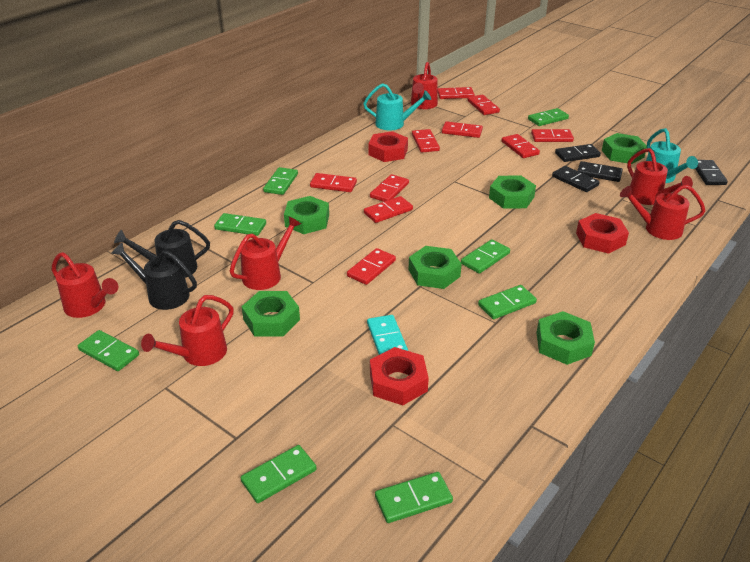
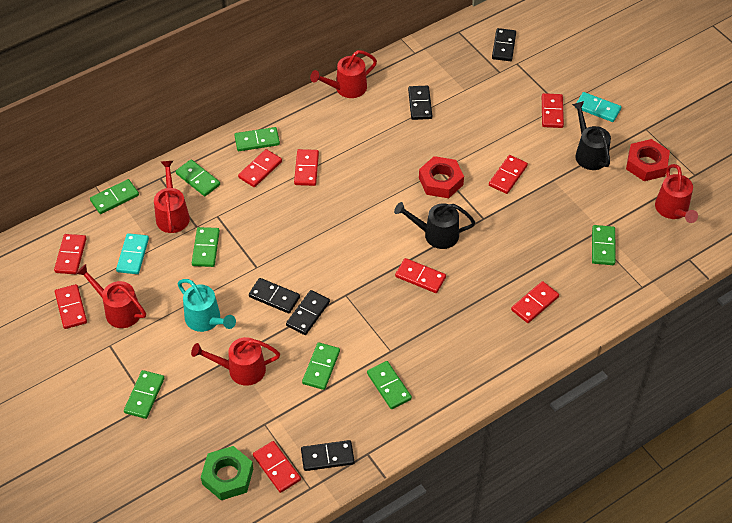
black domino: [552,166,600,192] [555,144,601,162] [577,161,623,182] [695,160,728,185] = 4 -> [249,278,300,314] [286,290,330,335] [301,440,355,471] [408,86,432,120] [492,28,516,61] = 5
green nut: [242,291,300,337] [284,196,329,234] [409,246,462,289] [489,175,536,209] [537,311,595,365] [602,133,647,164] = 6 -> [201,446,253,500] = 1
red domino: [310,173,357,192] [347,248,396,285] [364,196,413,223] [370,174,409,202] [412,129,440,153] [438,87,475,99] [442,121,483,138] [468,95,500,115] [501,134,540,158] [531,129,574,142] = 10 -> [54,234,87,274] [55,284,87,329] [238,149,282,187] [253,441,301,493] [294,149,319,186] [395,258,446,293] [489,155,528,194] [511,281,559,323] [542,93,564,128] = 9
red nut: [368,131,408,162] [370,347,429,405] [576,213,629,254] = 3 -> [419,156,464,198] [626,139,670,181] = 2
red watering can: [52,252,118,318] [141,295,234,366] [230,216,301,290] [411,62,438,109] [620,185,706,240] [627,148,693,205] = 6 -> [76,264,146,328] [154,161,190,233] [191,337,280,386] [310,50,377,98] [655,164,698,223] = 5
turquoise domino: [367,315,408,355] = 1 -> [116,233,149,274] [575,92,621,122] = 2
turquoise watering can: [363,83,431,130] [646,128,698,183] = 2 -> [178,279,236,332] = 1

